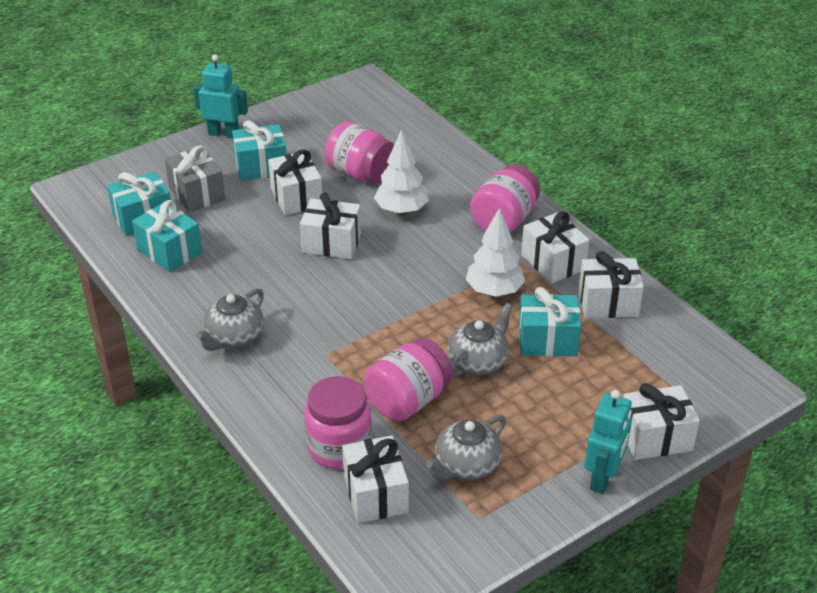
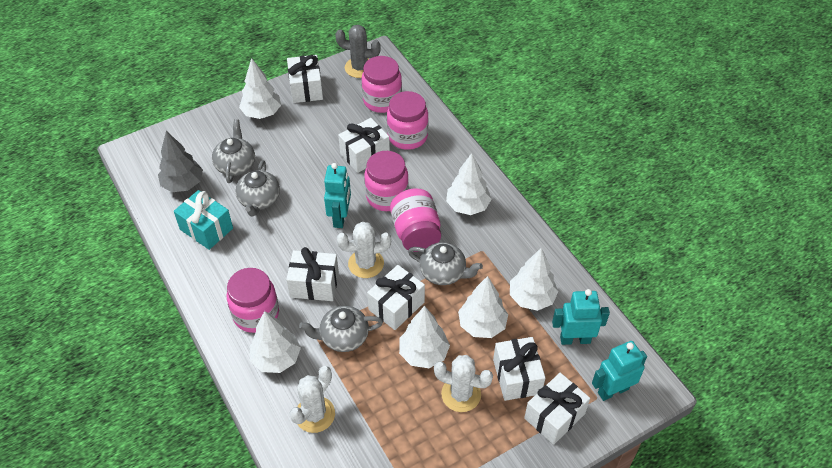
grey cactus: none = 0 -> [335,25,381,78] = 1
grey gift: [165,145,225,212] = 1 -> none = 0
grey teapot: [196,288,264,351] [426,415,506,480] [447,303,513,378] = 3 -> [212,119,255,183] [235,160,280,216] [299,306,383,352] [408,242,483,285] = 4
grey tree: none = 0 -> [158,131,203,192] = 1
pink jar: [305,376,372,469] [325,121,394,184] [364,338,453,421] [470,165,540,233] = 4 -> [227,268,279,333] [362,56,402,113] [364,151,409,211] [387,91,428,150] [390,188,441,252] = 5
turquoise gift: [107,171,171,236] [132,200,202,272] [232,120,287,181] [519,287,581,356] = 4 -> [174,190,233,250] = 1
turquoise robot: [193,55,248,138] [584,390,632,494] = 2 -> [324,163,351,228] [552,289,610,345] [592,341,647,401] = 3
white cactus: none = 0 -> [289,366,335,433] [337,222,391,278] [434,355,493,412] = 3
white tree: [374,129,429,215] [465,208,525,297] = 2 -> [239,58,281,119] [250,311,301,373] [399,306,450,368] [446,153,492,215] [458,276,508,338] [510,248,558,311] = 6

